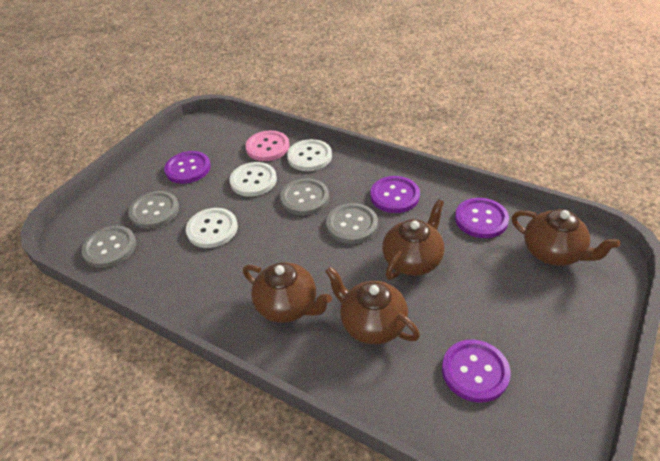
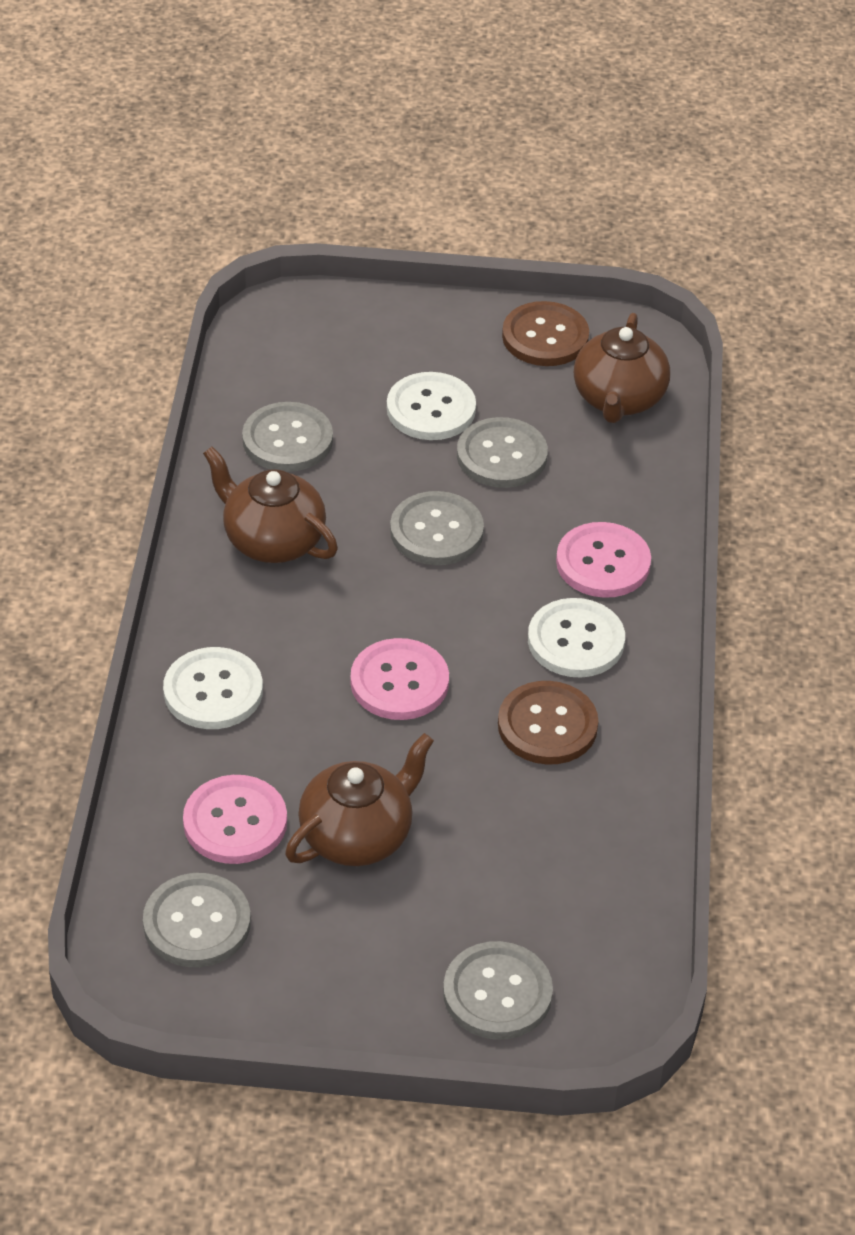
brown button: none = 0 -> [498,681,598,765] [502,301,589,366] = 2
brown teapot: [243,262,332,323] [325,267,420,345] [382,199,444,280] [512,209,620,266] = 4 -> [203,447,338,563] [285,733,434,866] [574,313,670,423] = 3
grey button: [81,226,136,268] [128,191,179,229] [280,178,329,215] [326,203,378,244] = 4 -> [143,873,251,967] [242,402,333,472] [390,491,484,565] [443,941,553,1040] [457,417,548,488] = 5
pink button: [245,131,289,161] = 1 -> [183,775,287,864] [351,638,449,720] [556,522,651,598] = 3
purple button: [164,151,211,184] [371,176,420,213] [442,340,511,403] [455,198,509,238] = 4 -> none = 0

